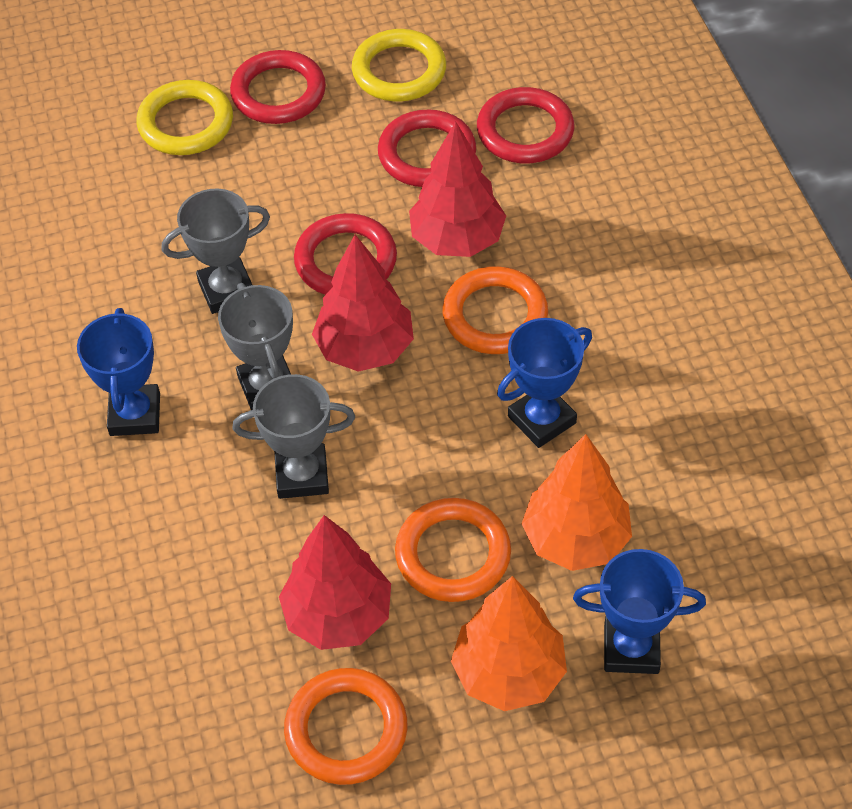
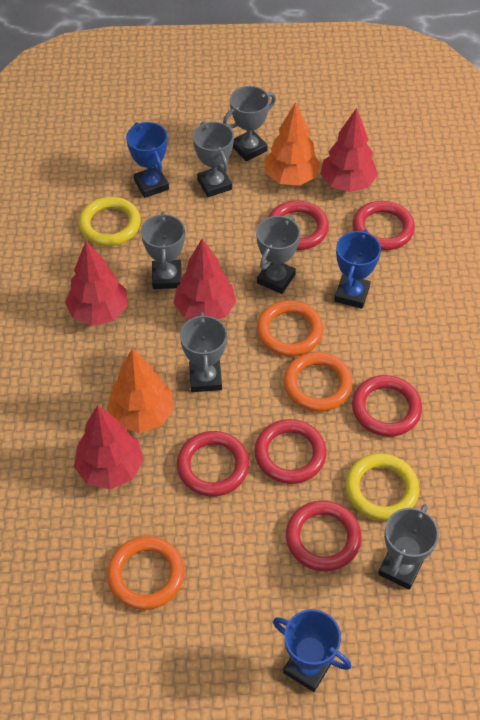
grey trophy: [162,188,270,314] [218,283,293,410] [232,374,355,499] = 3 -> [141,212,185,289] [180,312,227,392] [193,122,234,197] [223,86,276,161] [256,216,300,294] [378,504,439,590] = 6
red ring: [230,50,326,124] [294,213,397,295] [378,109,476,187] [477,87,574,163] = 4 -> [177,431,249,497] [254,419,327,484] [269,200,329,250] [286,500,362,571] [352,201,415,250] [352,375,422,437] = 6
red tree: [279,515,391,650] [312,235,414,372] [409,121,506,257] = 3 -> [65,241,127,326] [74,405,144,489] [173,239,236,319] [320,108,378,192] = 4

